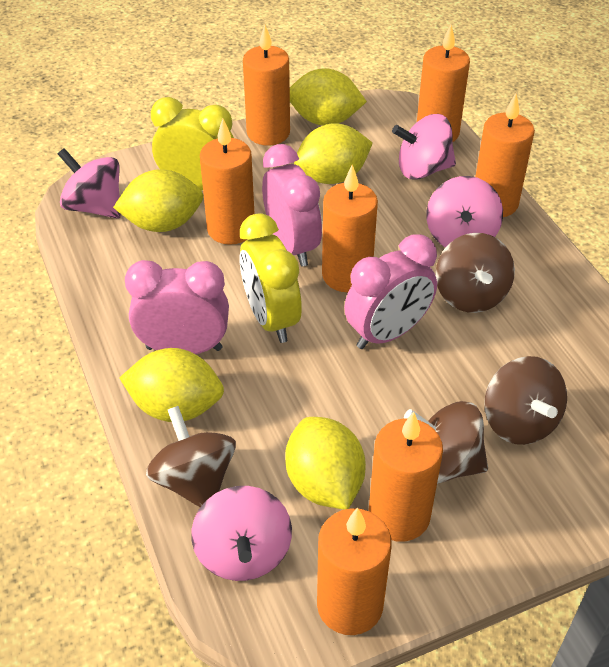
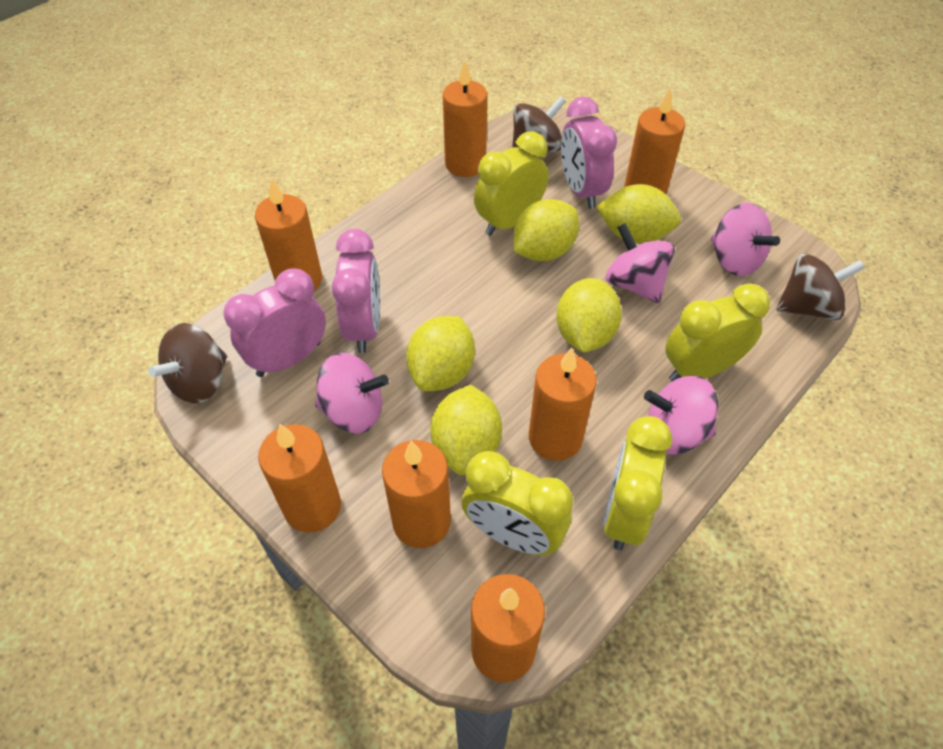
brown spinning top: [146,406,236,507] [404,401,488,484] [436,233,515,313] [484,356,567,445] = 4 -> [148,323,227,403] [512,96,566,153] [776,254,865,320] = 3
yellow clock: [151,97,234,191] [239,213,302,343] = 2 -> [461,451,573,555] [474,131,548,236] [603,416,672,550] [665,283,770,381] = 4

